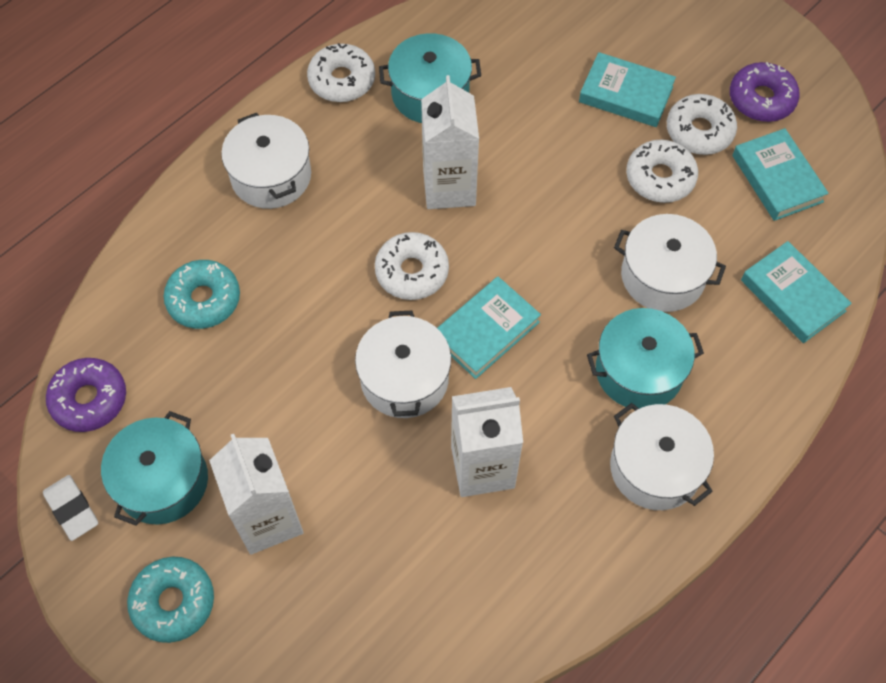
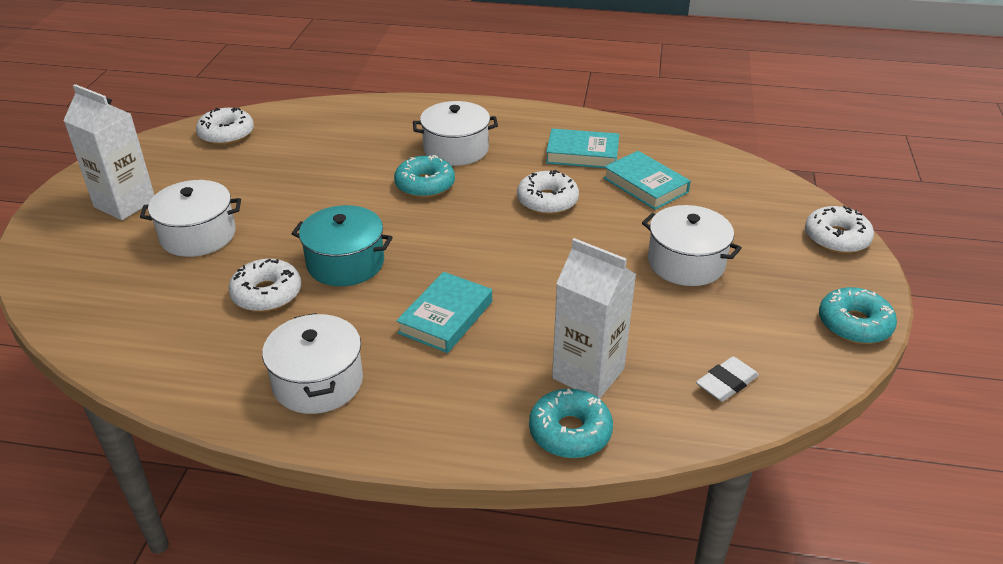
purple donut: [46,358,126,432] [730,62,800,122] = 2 -> none = 0
turquoise book: [437,277,541,379] [579,52,676,127] [732,128,829,221] [741,241,852,343] = 4 -> [396,272,492,353] [546,128,619,168] [603,151,691,210] = 3
turquoise donut: [127,557,214,643] [164,260,240,329] = 2 -> [394,155,455,198] [529,389,613,458] [819,287,897,344] = 3
turquoise pot: [101,411,208,526] [379,33,481,123] [587,308,704,409] = 3 -> [291,205,393,286] = 1
white carton: [209,434,304,554] [421,75,479,209] [451,387,523,497] = 3 -> [63,84,154,220] [552,238,636,399] = 2

